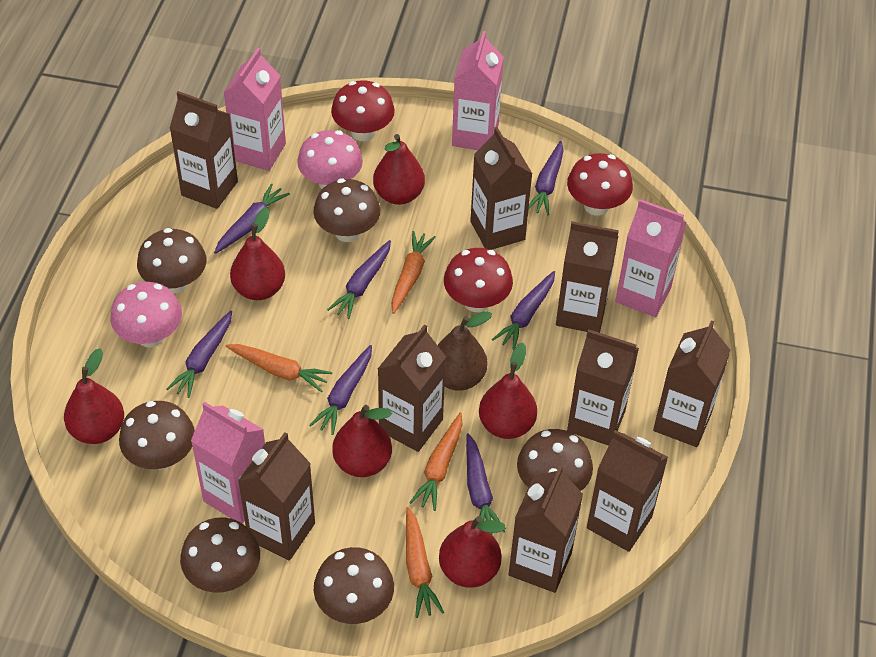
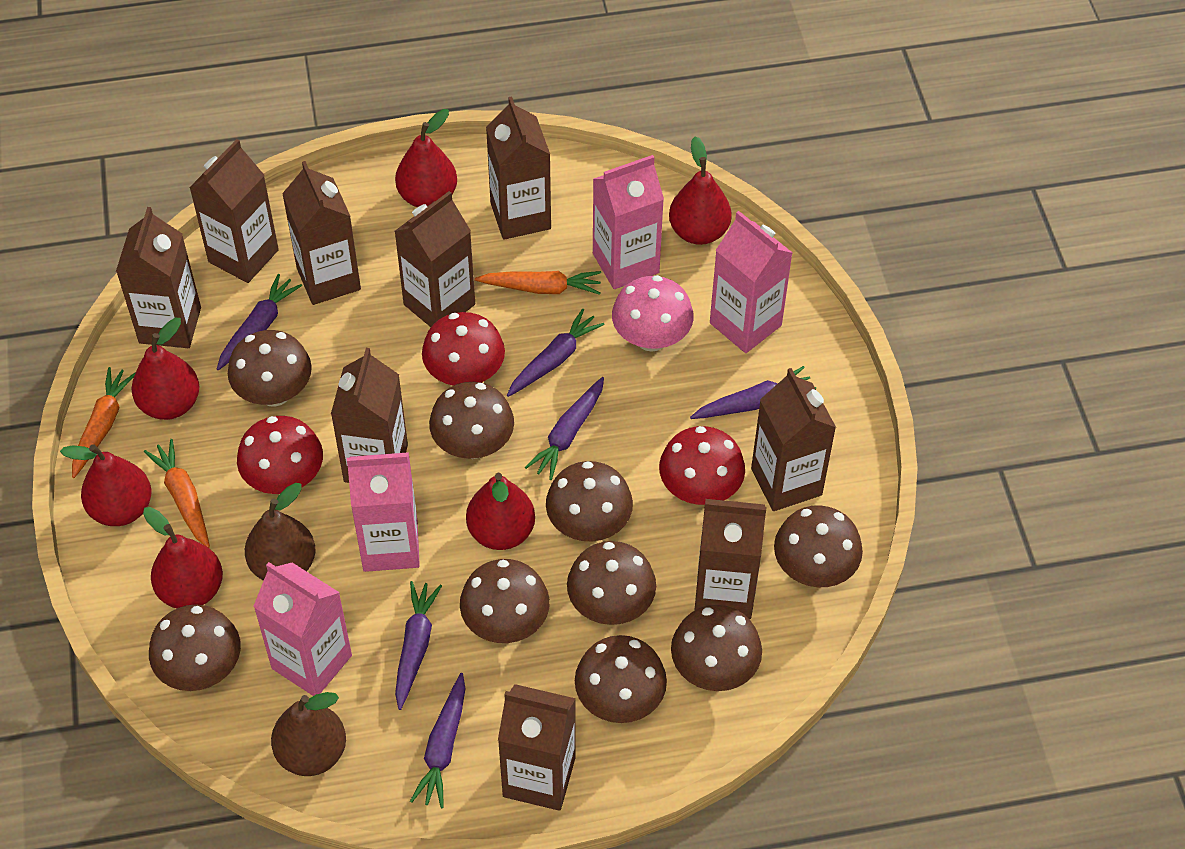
brown mushroom: [119,401,195,469] [137,228,206,293] [180,517,260,593] [313,178,380,242] [314,547,394,624] [517,429,593,491] = 6 -> [149,604,241,691] [228,330,312,407] [429,382,514,459] [460,559,550,643] [546,461,633,541] [567,541,656,625] [575,635,667,723] [671,605,762,691] [774,505,863,587] = 9
brown pear: [438,311,492,391] = 1 -> [245,483,316,581] [271,692,346,776] = 2
orange carrot: [226,344,332,392] [391,231,436,314] [406,507,444,618] [409,413,462,511] = 4 -> [72,367,136,478] [144,439,210,548] [475,271,601,295] = 3
pink mushroom: [110,282,182,347] [297,130,363,189] = 2 -> [612,275,694,352] = 1
purple carrot: [166,311,232,398] [214,183,290,254] [309,345,372,435] [327,240,391,319] [466,433,505,535] [492,271,555,350] [529,141,564,215] = 7 -> [217,274,302,370] [395,581,442,710] [410,673,465,808] [507,309,605,397] [525,377,604,480] [690,366,816,419] = 6

